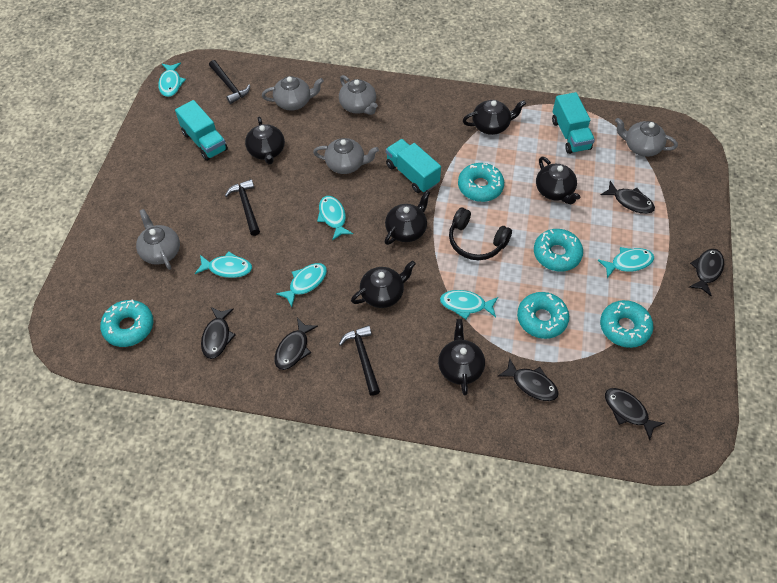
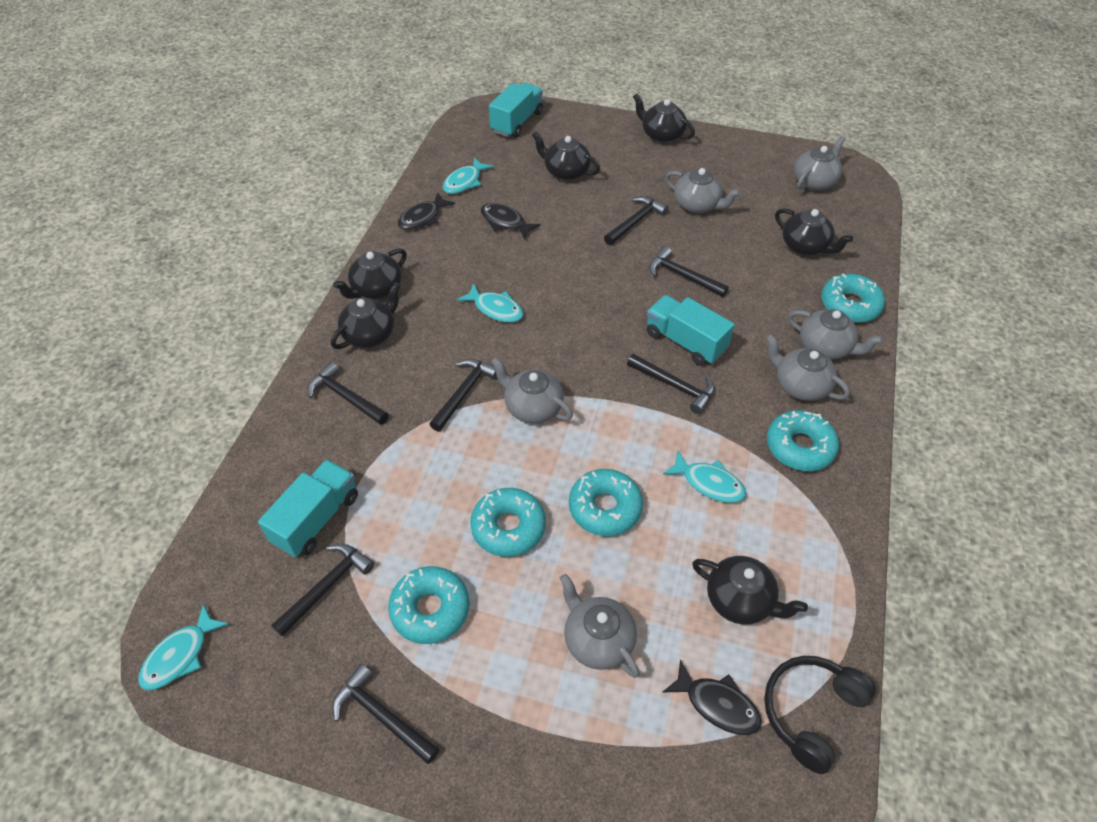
black fish: [201,307,236,359] [274,318,318,370] [497,358,559,401] [601,181,655,214] [605,388,665,440] [689,249,724,296] = 6 -> [398,192,455,230] [481,203,540,239] [663,659,762,735] = 3
black hammer: [209,60,250,104] [225,179,260,236] [339,325,380,396] = 3 -> [271,544,374,637] [308,362,389,425] [332,664,439,764] [429,359,497,432] [604,196,668,245] [627,354,715,414] [649,246,729,297] = 7
grey teapot: [136,209,180,270] [262,76,324,111] [313,138,379,174] [339,75,378,115] [615,118,678,157] = 5 -> [491,357,573,423] [560,574,640,678] [665,168,741,213] [766,334,850,401] [788,309,883,360] [794,136,846,191] = 6
turquoise fish: [158,62,186,97] [195,251,252,278] [276,263,327,307] [317,196,353,241] [440,290,498,319] [598,247,654,278] = 6 -> [138,604,229,690] [443,157,493,194] [457,283,524,323] [663,450,746,503] = 4

